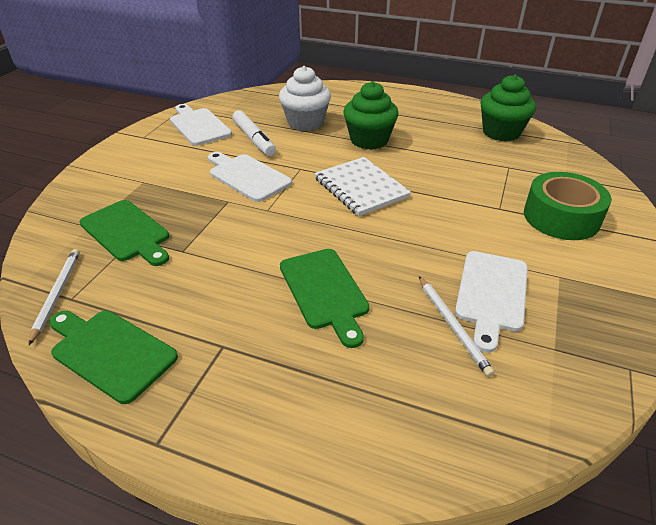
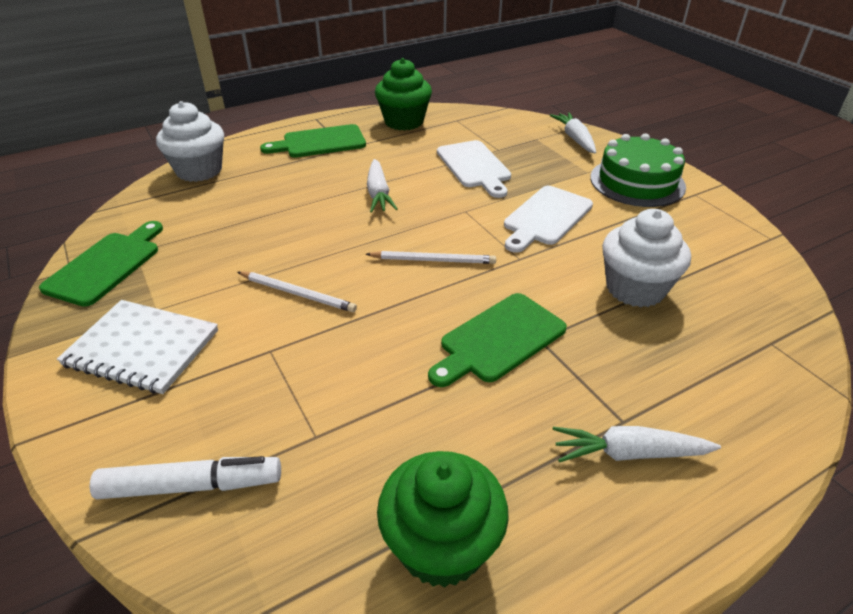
green cake: none = 0 -> [590,133,686,207] = 1
green tape: [524,172,612,240] = 1 -> none = 0
white carrot: none = 0 -> [367,159,398,213] [550,112,596,153] [552,426,721,462] = 3
white cupcake: [279,66,331,131] = 1 -> [156,101,224,182] [602,209,691,307] = 2
white cutting board: [170,104,232,146] [208,152,292,202] [455,251,528,353] = 3 -> [437,140,511,198] [504,186,593,253] = 2

